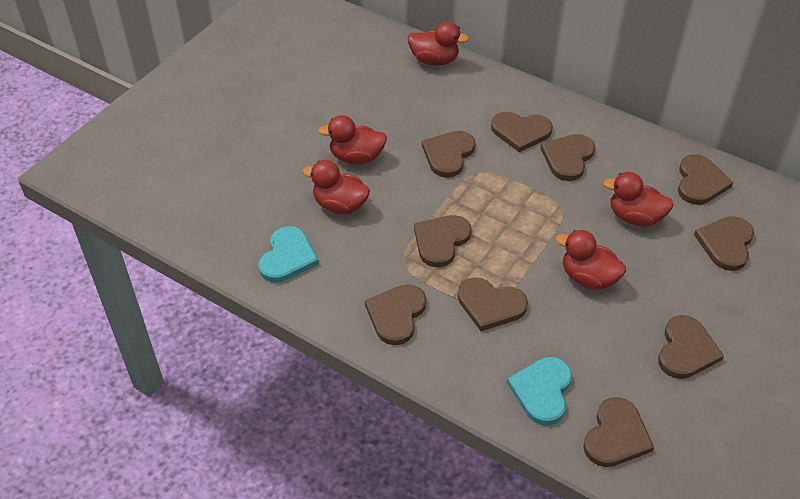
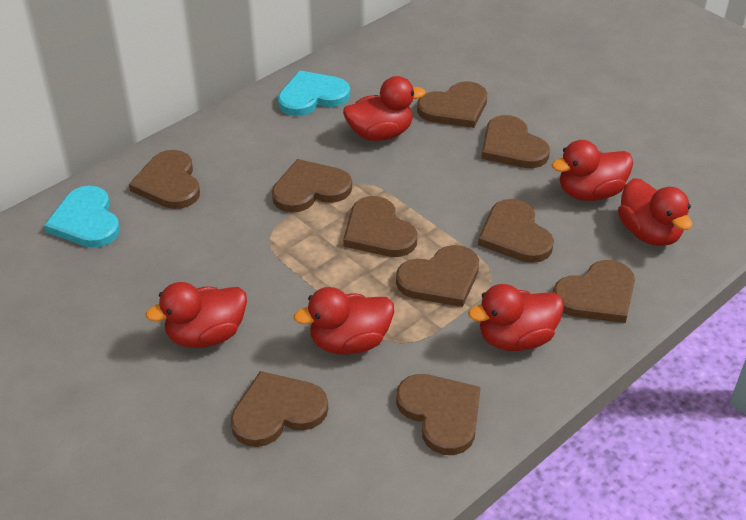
red duck: [302,160,370,214] [318,115,387,164] [408,21,469,66] [556,230,626,290] [603,172,674,226] = 5 -> [146,282,247,348] [294,287,394,355] [343,76,426,141] [468,284,564,351] [552,140,633,201] [618,178,692,246] = 6

